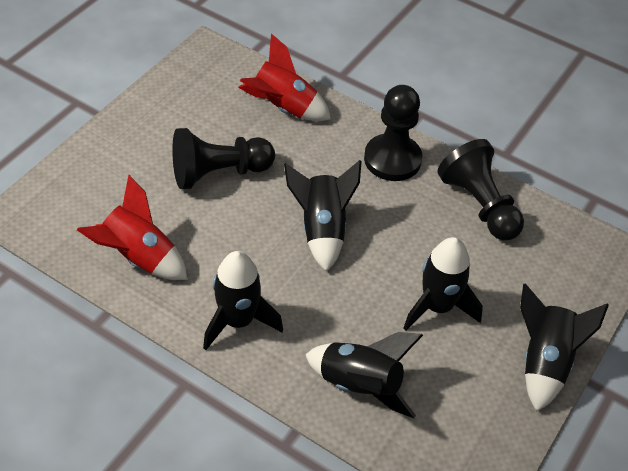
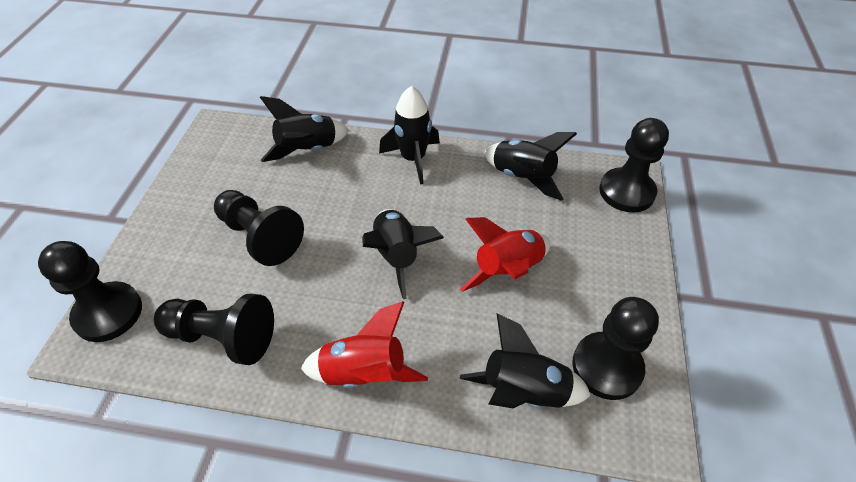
black pawn: [172,128,275,189] [364,85,422,181] [437,139,524,240] = 3 -> [38,241,142,342] [154,294,274,365] [214,190,304,266] [572,297,659,400] [599,118,669,212] = 5

